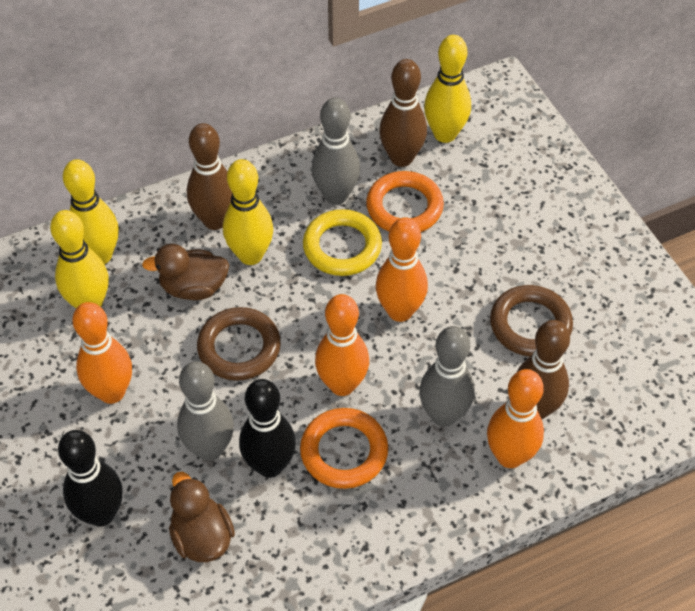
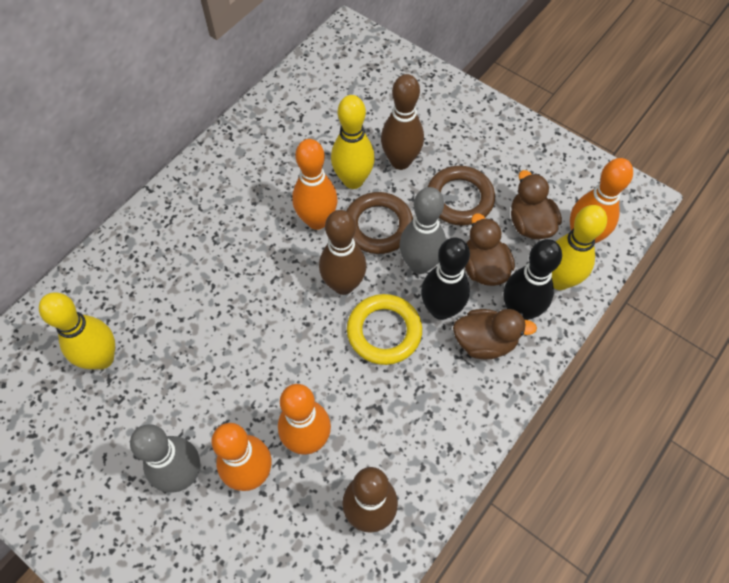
brown duck: [142,244,229,300] [169,472,235,562] = 2 -> [453,309,537,359] [465,213,515,286] [511,170,562,239] = 3
grey bowling pin: [177,361,234,461] [311,98,360,205] [419,326,474,427] = 3 -> [130,424,200,493] [399,187,446,274] = 2
orange ring: [300,408,388,489] [366,171,444,232] = 2 -> none = 0
yellow bowling pin: [50,210,108,308] [63,159,119,264] [223,159,273,265] [424,35,471,143] = 4 -> [39,293,115,369] [331,95,375,189] [552,205,607,290] = 3

